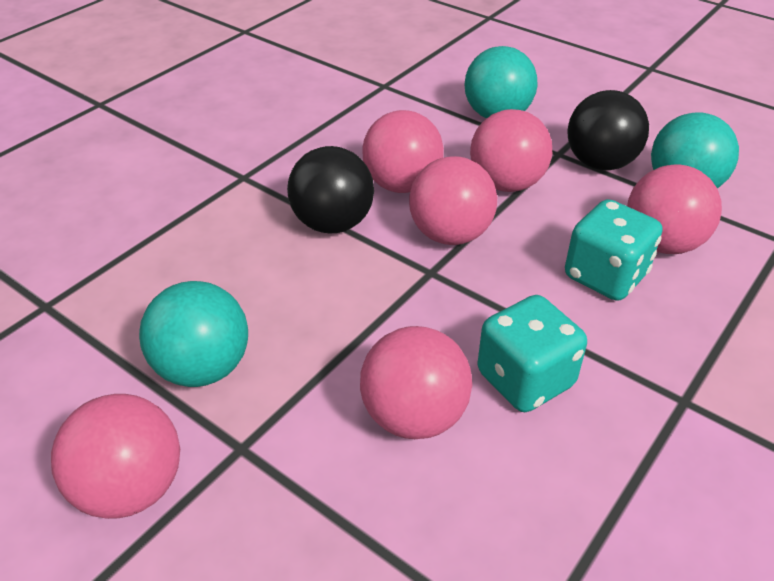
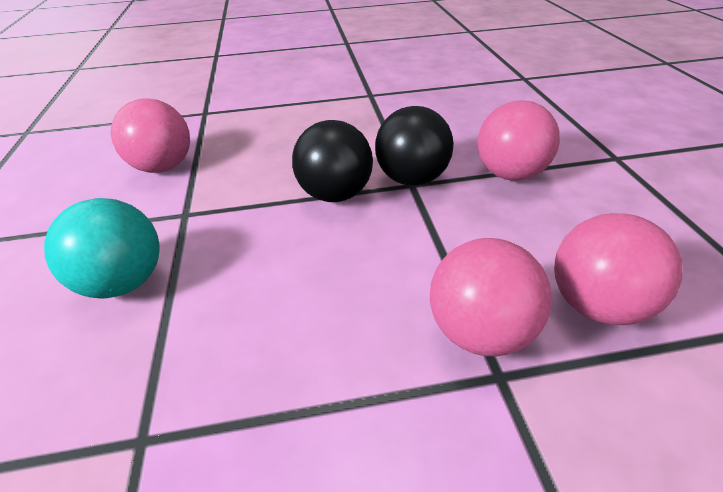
pink ball: [51,394,180,519] [360,326,472,439] [362,110,444,193] [409,156,497,245] [470,109,552,192] [627,164,722,254] = 6 -> [111,98,190,173] [430,238,552,357] [477,101,560,181] [554,213,683,325] = 4
turquoise ball: [139,281,248,387] [465,46,538,118] [651,112,739,188] = 3 -> [44,198,160,298] = 1
turquoise dice: [478,295,587,412] [565,199,662,301] = 2 -> none = 0

